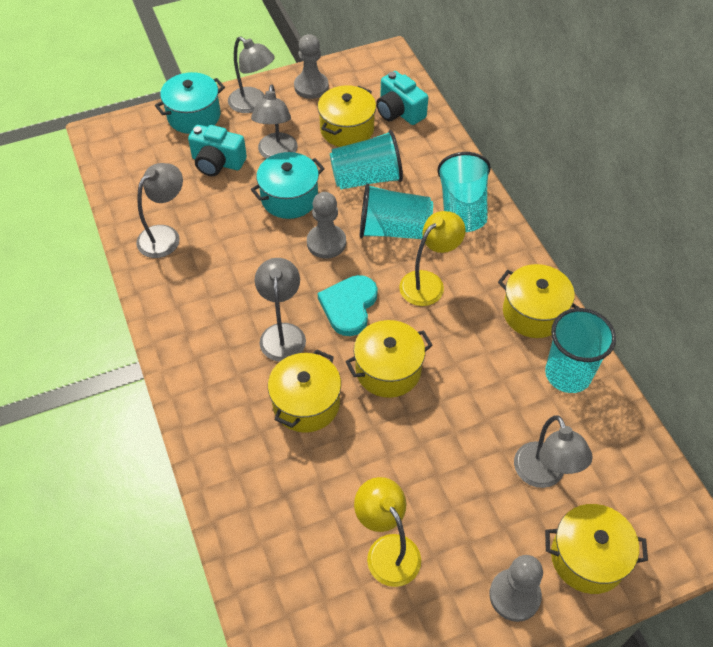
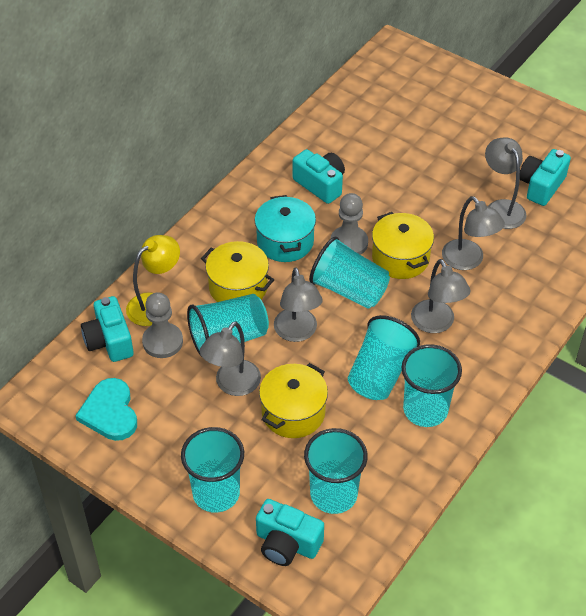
grey pawn: [294,34,329,99] [307,192,346,259] [489,555,543,622] = 3 -> [142,292,183,358] [331,193,368,255] = 2
turquoise camera: [188,125,247,176] [376,71,428,125] = 2 -> [81,296,134,362] [256,499,324,566] [293,149,345,204] [520,149,571,206] = 4
turquoise cup: [330,130,403,189] [360,183,433,239] [437,152,491,232] [545,308,616,393] = 4 -> [181,427,244,513] [187,294,269,357] [304,428,368,514] [309,236,390,309] [348,315,420,400] [401,344,462,427] = 6
turquoise pot: [155,72,225,134] [251,152,325,219] = 2 -> [255,195,316,262] = 1
yellow lamp: [354,477,421,587] [399,211,466,306] = 2 -> [126,235,180,326] = 1
yellow pot: [268,349,341,433] [318,85,376,147] [345,320,433,398] [498,264,580,338] [545,504,648,594] = 5 -> [201,241,274,302] [259,363,328,438] [372,212,434,279] = 3

